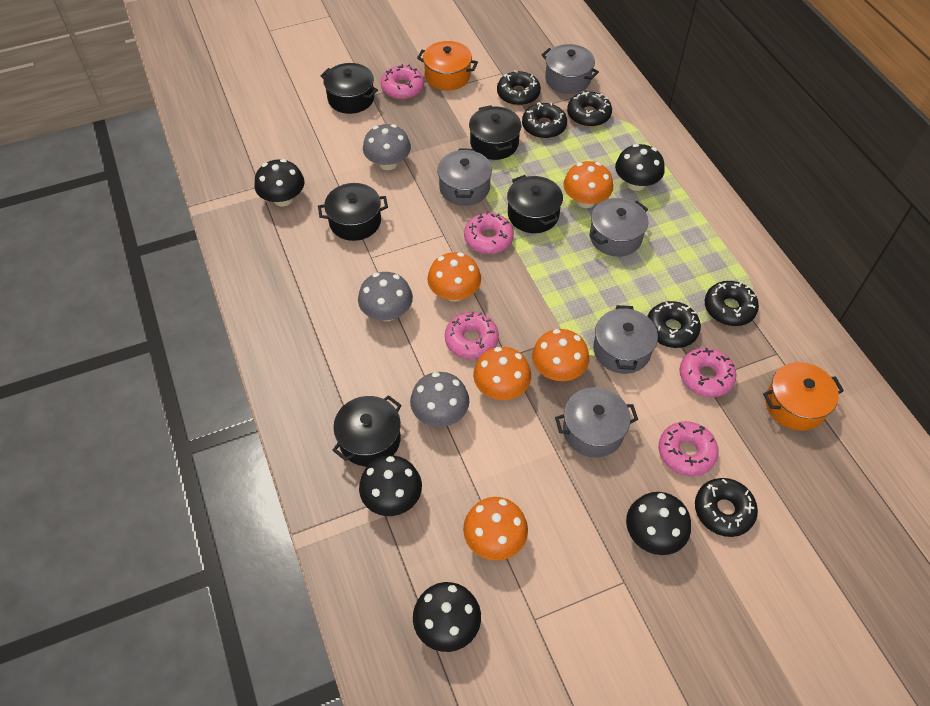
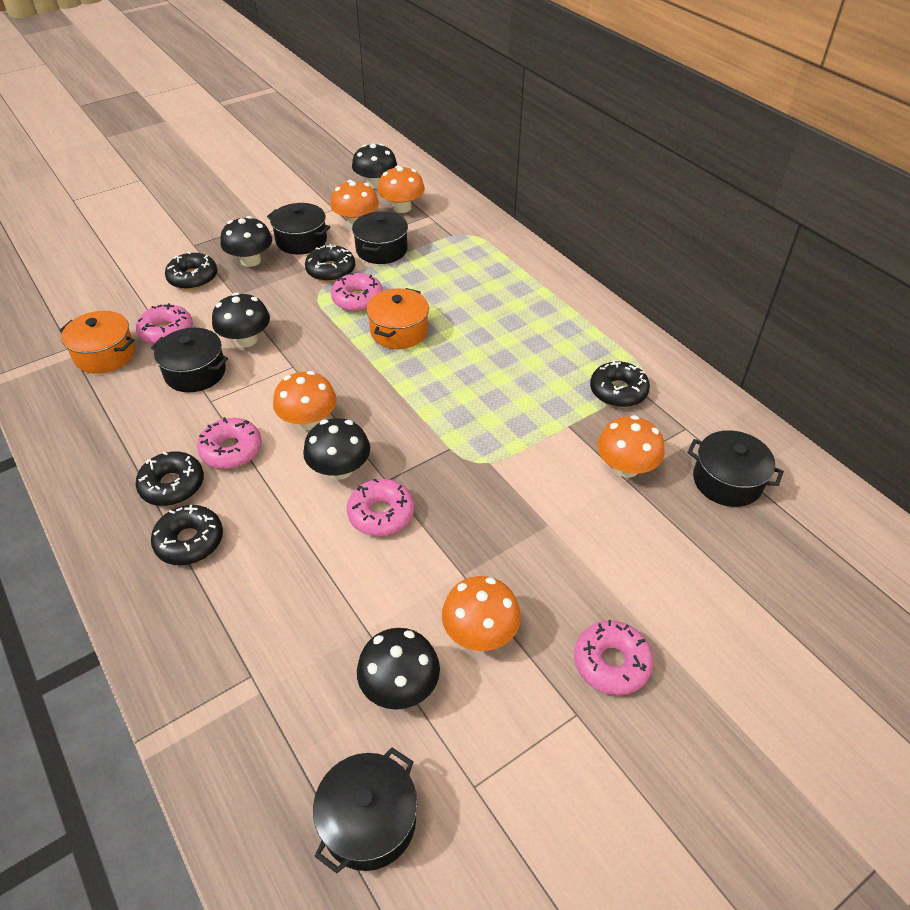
black donut: [497,71,541,106] [522,102,567,139] [567,91,612,127] [647,301,701,348] [695,478,758,537] [705,281,759,326] = 6 -> [136,452,204,506] [151,505,223,565] [165,252,217,290] [305,244,355,282] [590,361,650,407] = 5
grey mushroom: [358,272,413,321] [363,124,411,170] [410,372,469,427] = 3 -> none = 0
grey pot: [437,148,492,206] [541,44,599,94] [555,387,638,458] [589,198,648,257] [593,305,658,374] = 5 -> none = 0

